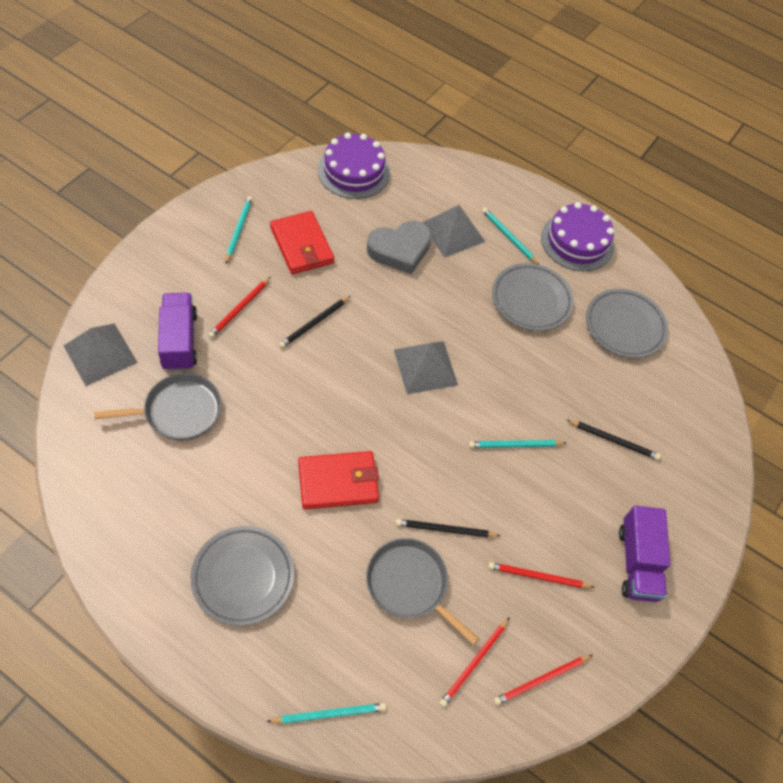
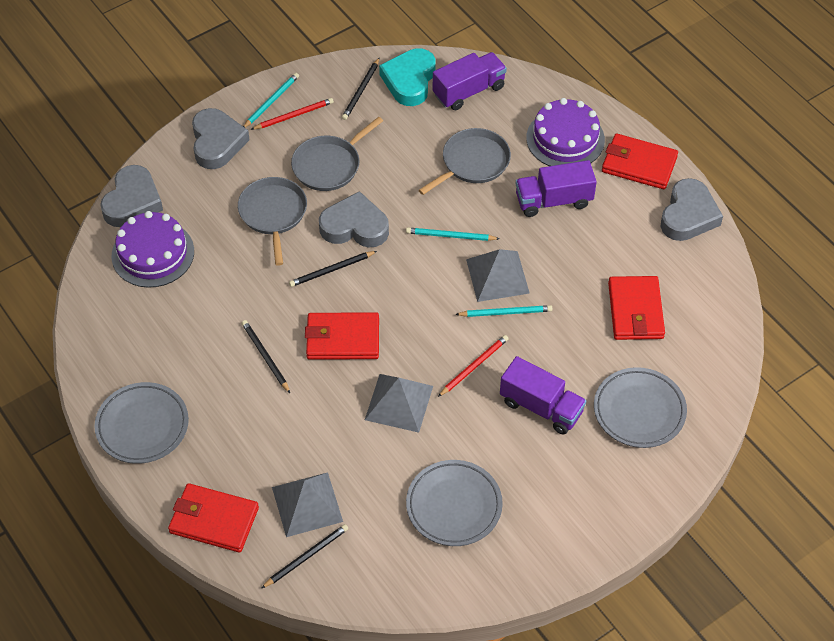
black pencil: [279,296,350,348] [396,519,501,537] [567,420,661,460] = 3 -> [242,320,290,393] [262,524,348,588] [289,251,377,287] [342,57,380,120] = 4
grey heart: [367,221,432,274] = 1 -> [100,165,163,227] [192,108,250,169] [319,191,389,248] [660,178,723,241] = 4
grey pan: [94,373,221,440] [366,538,479,645] = 2 -> [238,177,307,266] [291,117,383,191] [419,128,511,195] = 3
purple truck: [158,293,197,371] [619,506,670,602] = 2 -> [433,52,507,110] [500,356,586,435] [516,160,597,217] = 3
red pencil: [208,277,271,338] [439,617,510,707] [488,562,595,588] [494,655,593,705] = 4 -> [250,98,334,130] [438,335,509,397] = 2
red wallet: [270,211,334,274] [298,451,379,509] = 2 -> [168,483,259,553] [305,312,379,360] [602,133,678,189] [608,276,665,340] = 4
turquoise heart: none = 0 -> [379,48,436,106] = 1
turquoise pencil: [225,196,252,264] [267,703,386,724] [469,440,566,448] [482,208,539,264] = 4 -> [243,73,299,128] [406,227,500,241] [455,305,552,317] = 3

